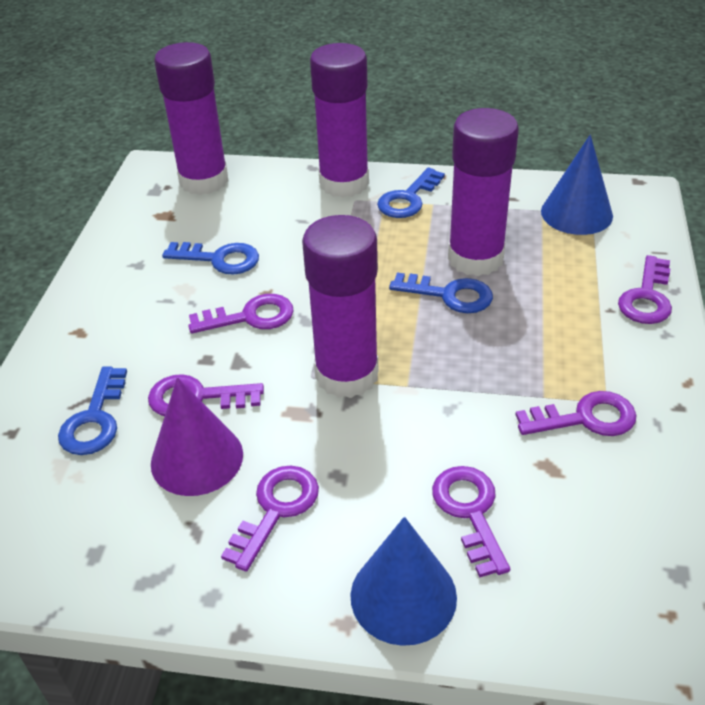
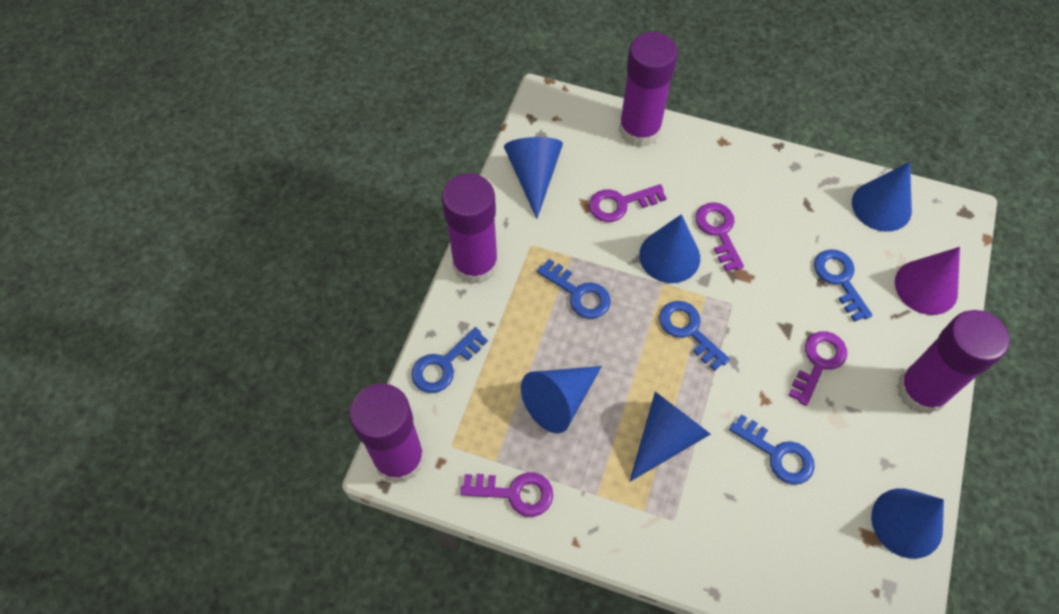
blue cone: [350,517,457,646] [541,135,613,235] = 2 -> [504,137,563,219] [521,366,602,433] [630,392,711,482] [639,214,700,283] [852,162,912,232] [871,488,944,559] = 6
blue key: [58,366,127,455] [162,242,259,274] [377,168,445,218] [389,273,493,313] = 4 -> [411,327,488,393] [537,259,611,319] [659,301,730,371] [729,414,815,485] [814,249,873,322] = 5
purple key: [148,374,264,416] [189,294,294,334] [221,465,319,572] [432,466,510,578] [515,391,637,436] [618,255,672,324] = 6 -> [460,472,553,517] [589,184,666,222] [695,202,744,271] [789,331,847,406] = 4

